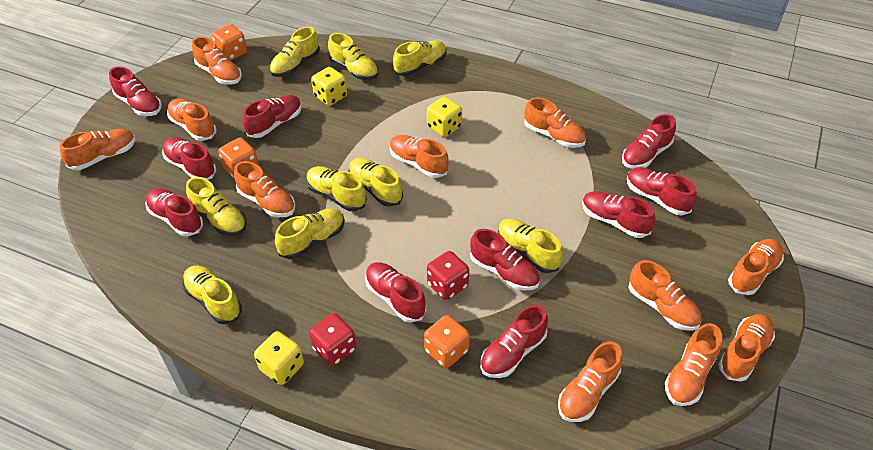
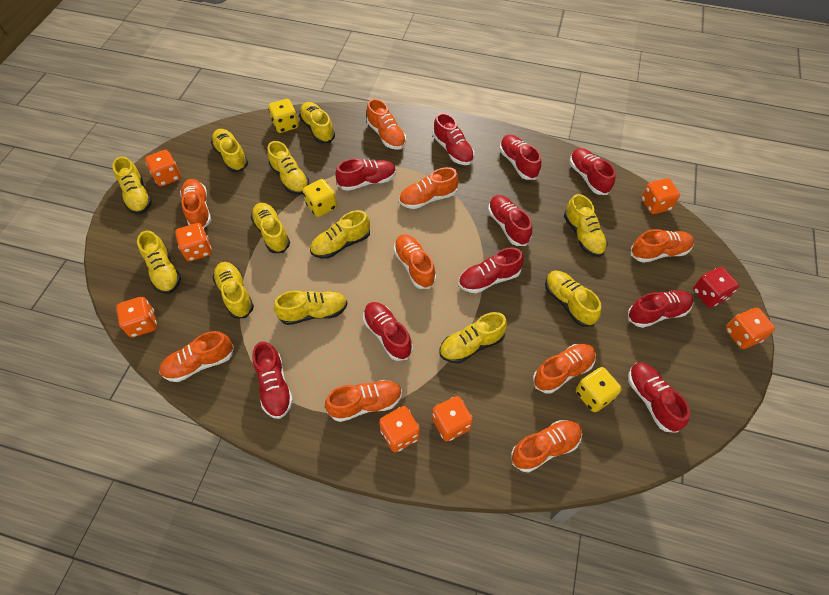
orange dice: [212,24,247,61] [218,138,259,179] [424,315,470,368] = 3 -> [116,297,157,337] [145,150,181,186] [175,223,212,261] [379,406,420,452] [432,396,473,441] [641,178,680,214] [726,308,775,349] = 7
orange shoe: [60,129,135,170] [167,98,216,141] [192,37,242,84] [234,161,295,217] [390,135,449,178] [524,98,586,148] [558,342,622,422] [628,260,702,331] [665,323,722,406] [718,314,775,381] [728,239,784,295] = 11 -> [159,331,234,382] [180,179,211,228] [325,379,402,422] [366,99,406,150] [394,234,436,289] [399,167,459,209] [511,420,582,472] [533,344,596,394] [631,229,694,263] = 9
red dice: [309,313,356,366] [427,251,469,300] = 2 -> [693,267,739,308] = 1
yellow shoe: [182,266,242,324] [186,177,247,236] [270,27,320,77] [275,209,345,259] [306,166,367,211] [328,33,378,80] [348,158,403,207] [393,41,447,76] [498,219,563,273] = 9 -> [112,157,152,214] [137,231,181,294] [211,129,248,172] [212,262,254,318] [251,203,290,253] [267,141,309,195] [274,290,347,325] [299,102,335,143] [310,210,370,259] [439,312,507,363] [545,270,601,327] [564,194,608,257] = 12

